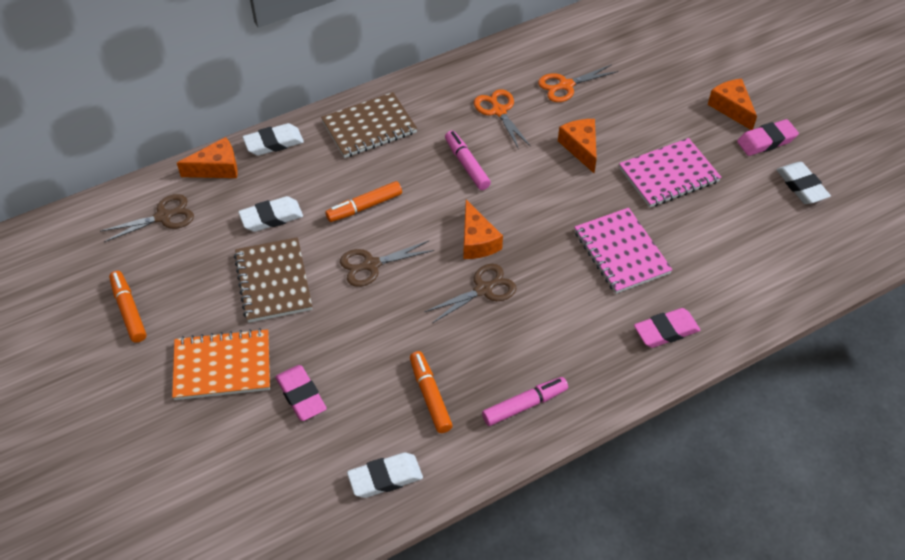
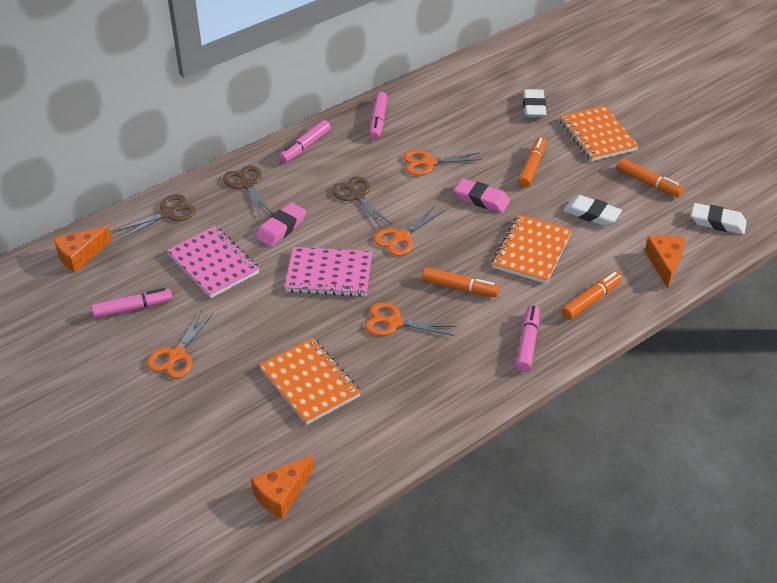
brown notebook: [234,237,312,323] [321,92,417,158] = 2 -> none = 0
orange cheese: [177,137,238,178] [463,200,503,259] [558,119,597,173] [708,79,757,130] = 4 -> [54,226,112,273] [251,455,314,520] [645,235,686,288] = 3
orange marker: [109,271,146,343] [325,181,402,222] [410,351,453,433] = 3 -> [422,267,500,297] [518,138,547,188] [562,272,622,320] [617,158,684,197] = 4
orange notebook: [172,328,270,400] = 1 -> [259,338,361,425] [492,214,572,284] [559,105,639,161] = 3
orange scissors: [474,89,531,149] [538,64,618,102] = 2 -> [147,310,214,378] [365,303,457,336] [374,206,444,256] [403,150,483,176] = 4
pink eraser: [275,365,327,421] [634,308,700,348] [737,119,799,156] = 3 -> [256,202,306,247] [454,178,510,213] = 2
pink marker: [445,130,491,190] [482,377,568,426] = 2 -> [91,288,173,319] [279,120,331,163] [369,92,388,140] [516,305,540,372] = 4
white eraser: [238,196,303,232] [243,123,304,156] [347,453,423,498] [776,162,831,204] = 4 -> [523,89,546,118] [563,195,622,226] [691,203,747,234] = 3

